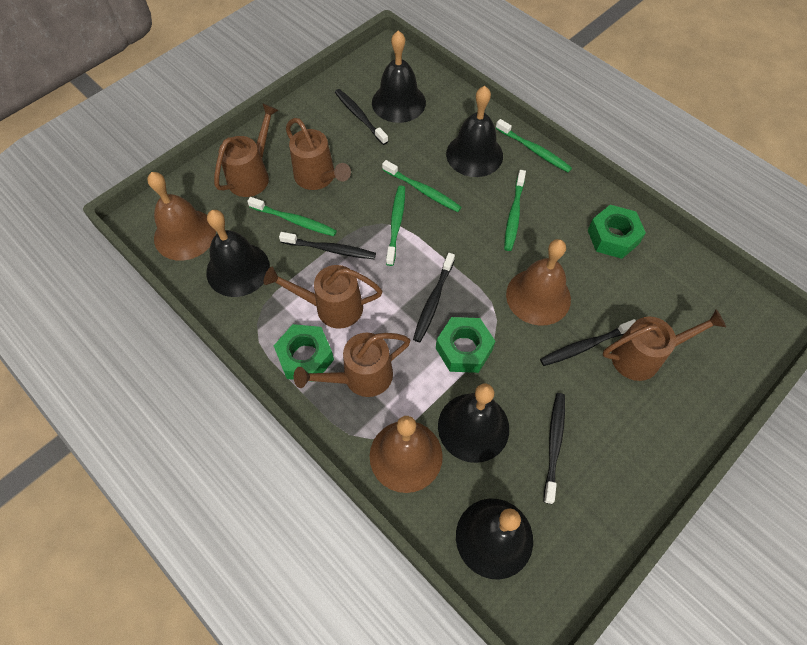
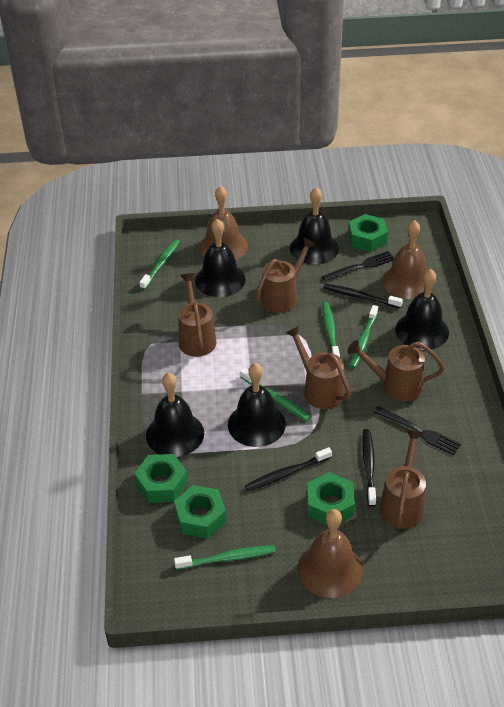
black fork: none = 0 -> [322,251,395,282] [373,406,461,456] = 2
black toothbrush: [279,232,376,259] [335,89,388,145] [413,253,455,342] [540,319,636,366] [544,393,565,504] = 5 -> [245,447,332,491] [323,284,403,308] [362,429,376,507] = 3
green nut: [274,324,334,382] [436,317,495,373] [588,205,646,259] = 3 -> [134,454,188,503] [174,485,227,539] [307,472,355,525] [348,214,388,252] = 4

